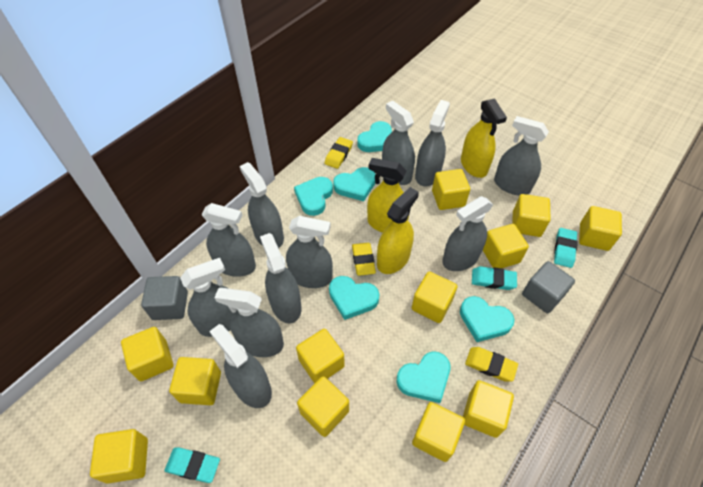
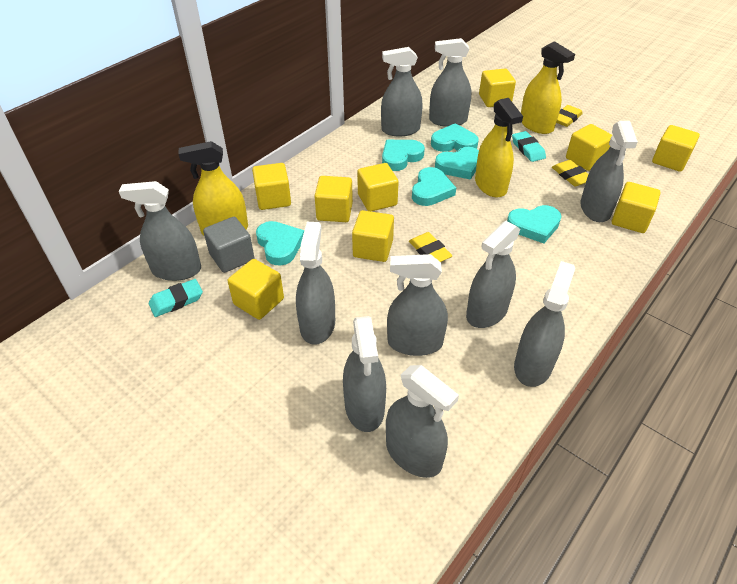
grey cube: [141,276,188,320] [522,261,575,313] = 2 -> [203,217,254,273] = 1
grey spray bottle: [180,258,238,337] [201,203,256,277] [209,324,272,408] [215,288,284,357] [240,162,284,248] [260,233,302,323] [286,216,333,288] [382,101,415,185] [415,100,450,187] [442,196,493,271] [494,116,549,195] = 11 -> [119,181,201,281] [296,222,335,345] [343,316,386,432] [381,47,423,136] [386,365,459,478] [387,254,448,356] [429,38,471,127] [466,221,521,328] [514,261,575,387] [580,121,638,222] = 10
turquoise eraser: [164,447,220,483] [472,266,517,290] [554,228,578,268] = 3 -> [149,279,203,317] [512,131,546,162] = 2
yellow cube: [90,429,148,484] [121,327,173,381] [169,357,221,405] [296,329,345,384] [297,376,349,437] [412,271,458,323] [412,402,465,462] [432,169,470,210] [463,380,514,438] [483,224,529,268] [512,194,550,237] [579,206,622,251] = 12 -> [228,259,284,320] [252,163,291,210] [314,176,353,222] [352,210,394,262] [357,163,399,211] [479,69,516,107] [566,124,612,171] [612,182,661,233] [652,125,700,172] = 9

